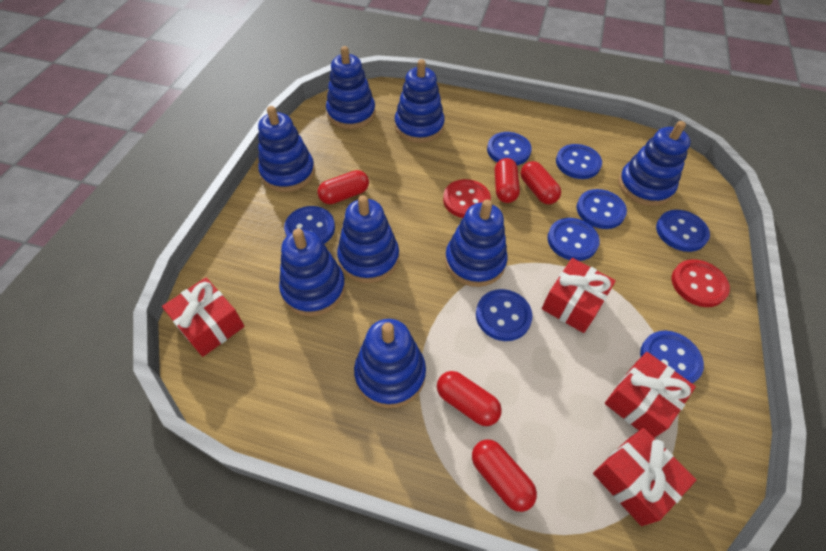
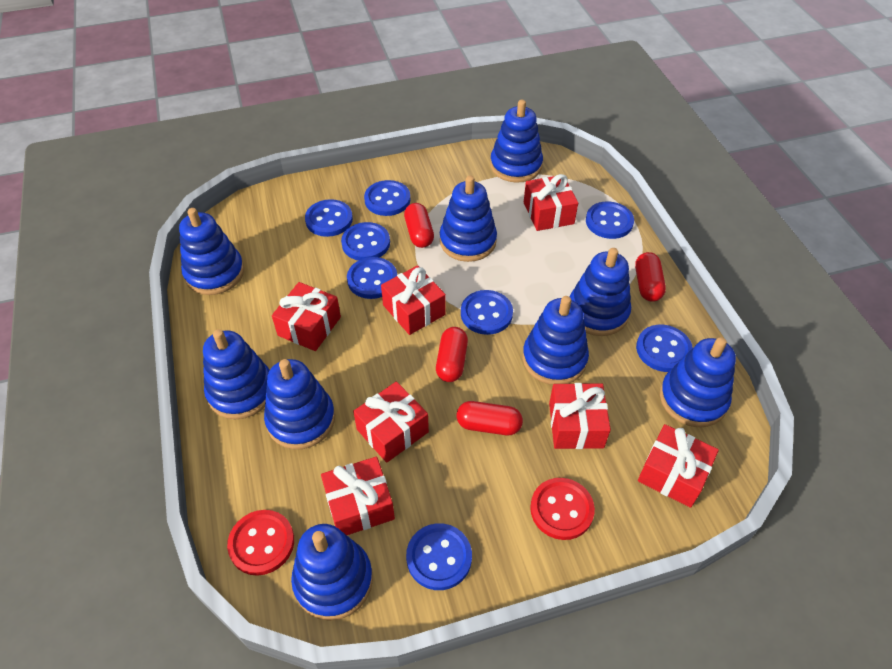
blue stacking toy: [258,106,315,192] [279,228,346,316] [326,46,376,129] [337,195,399,283] [354,319,426,408] [395,59,445,143] [445,199,507,287] [618,121,690,206] = 8 -> [179,208,244,295] [203,329,270,419] [264,359,335,449] [291,524,373,621] [440,175,497,262] [490,100,543,183] [523,296,589,385] [570,248,631,336] [660,337,736,427] = 9
red capsule: [318,170,369,204] [437,371,502,426] [472,439,537,512] [495,158,520,203] [521,161,561,204] = 5 -> [404,203,434,248] [436,327,468,382] [457,401,523,435] [635,252,666,302] = 4
red gift: [162,278,245,357] [542,258,616,333] [593,428,696,526] [605,352,696,438] = 4 -> [272,282,341,351] [321,457,395,535] [353,381,429,463] [381,265,446,335] [524,174,578,231] [549,383,611,449] [638,424,719,508] = 7

